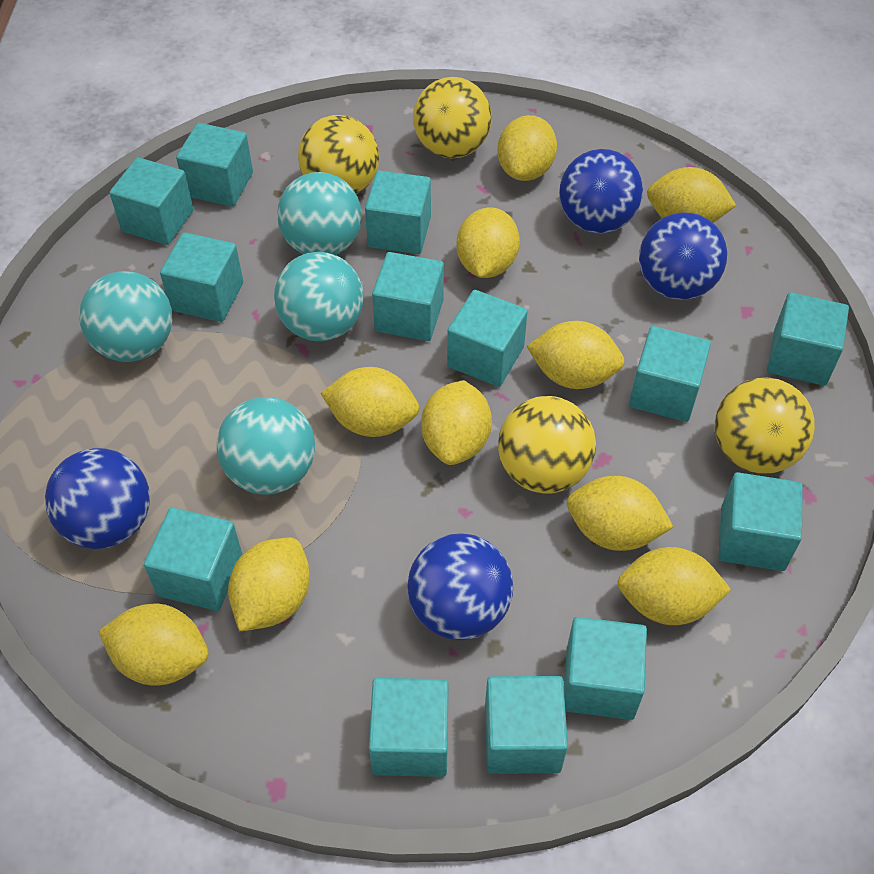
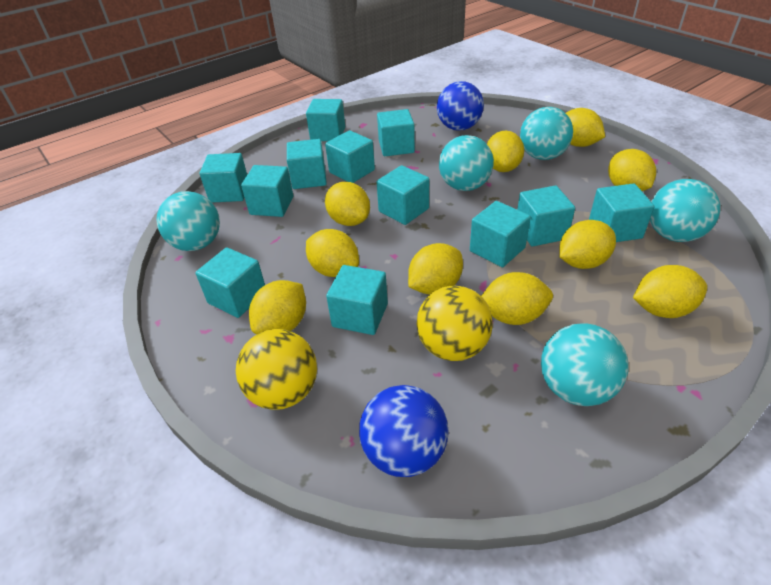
blue ball: [45,448,150,549] [407,533,513,640] [559,149,643,234] [639,212,727,300] = 4 -> [359,385,449,477] [437,81,484,131] = 2
turquoise ball: [79,271,172,362] [217,397,315,495] [274,252,364,341] [277,172,362,255] = 4 -> [156,191,220,251] [439,135,494,191] [520,107,573,160] [541,323,629,406] [650,179,720,242] = 5
turquoise cube: [110,157,193,245] [144,507,242,611] [160,232,243,322] [176,123,253,207] [365,171,431,254] [369,678,449,777] [372,252,444,341] [447,290,528,387] [485,676,568,774] [564,617,647,720] [629,326,711,422] [718,472,803,571] [767,292,849,386] = 13 -> [195,247,265,318] [200,153,247,203] [241,165,293,217] [287,139,327,189] [306,99,345,141] [325,130,375,183] [326,265,388,335] [377,109,415,156] [377,165,429,225] [470,201,531,267] [517,185,575,246] [589,183,654,242] = 12
yellow ball: [298,115,379,194] [413,77,492,159] [498,396,596,494] [715,377,815,474] = 4 -> [236,329,317,410] [417,285,493,361] = 2

